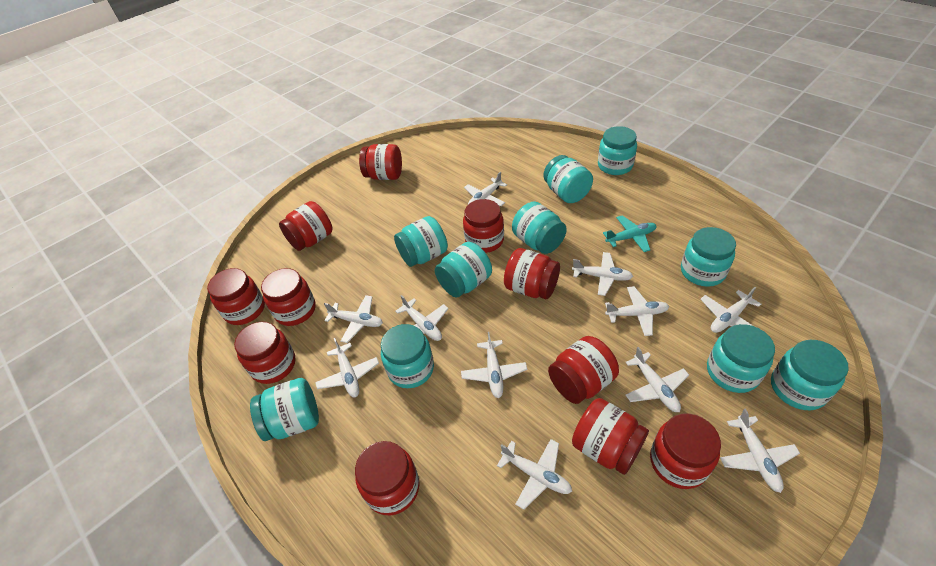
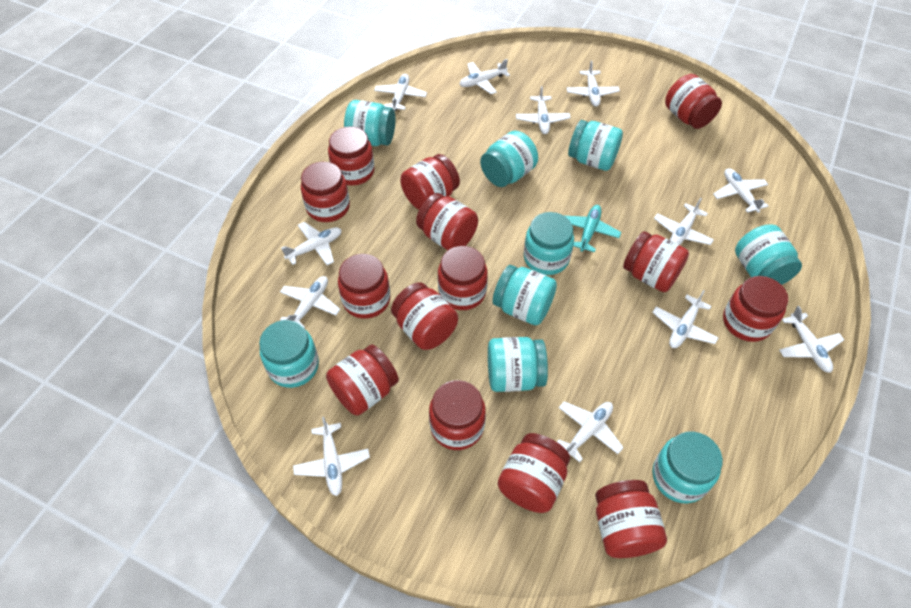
red jar: [207,268,265,325] [234,322,296,384] [261,268,316,326] [279,201,332,251] [355,441,420,515] [359,144,402,180] [463,199,504,253] [504,248,560,299] [548,336,619,404] [572,398,649,475] [650,413,721,489] = 11 -> [301,162,350,222] [326,344,399,416] [328,126,375,186] [338,254,390,319] [391,282,458,350] [400,154,460,210] [416,193,478,250] [429,380,486,450] [438,246,488,310] [498,433,570,513] [595,480,667,558] [623,231,689,292] [665,74,722,129] [723,276,788,342] = 14
turquoise jar: [250,378,319,441] [381,324,434,388] [394,216,448,267] [435,242,492,298] [512,201,567,254] [544,155,593,203] [598,126,637,175] [681,227,736,287] [707,324,775,393] [771,340,849,410] = 10 -> [259,320,319,388] [344,100,395,146] [480,131,538,187] [488,337,548,392] [493,265,557,325] [524,212,574,275] [568,120,623,171] [652,432,723,503] [735,224,802,285] = 9
white plane: [315,338,379,397] [324,295,383,343] [395,295,449,341] [461,332,527,398] [464,172,507,206] [497,439,572,509] [572,252,633,296] [605,286,669,336] [625,347,689,412] [700,287,761,333] [720,409,800,493] = 11 -> [280,276,340,328] [281,222,342,266] [293,417,370,496] [374,74,427,111] [460,59,510,94] [516,86,570,134] [557,401,624,462] [567,60,620,107] [652,290,719,348] [654,198,714,245] [713,168,768,213] [779,306,844,373] = 12

